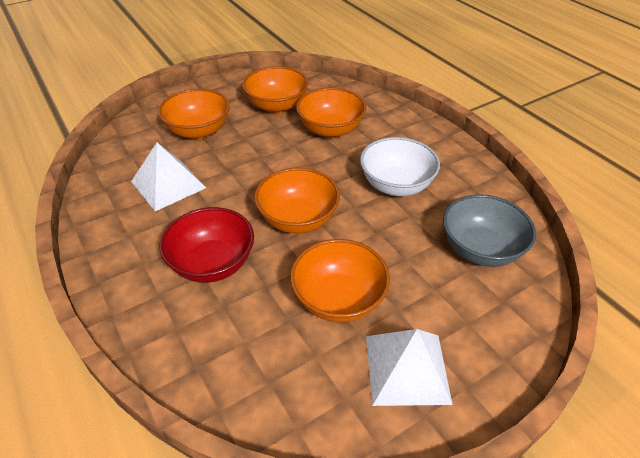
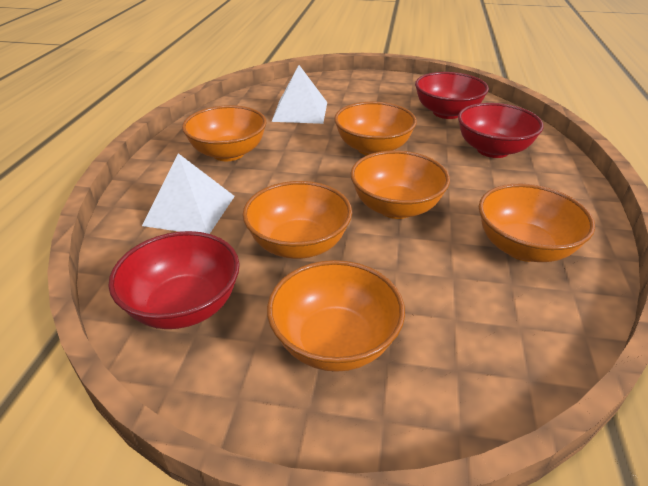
grey bowl: [443,194,536,267] = 1 -> none = 0
orange bowl: [158,89,230,139] [242,66,309,113] [254,168,340,234] [290,239,390,322] [296,88,366,138] = 5 -> [182,105,266,161] [243,181,352,259] [267,260,405,372] [334,102,417,156] [350,150,450,219] [479,184,595,262] = 6
red bowl: [160,207,254,283] = 1 -> [108,231,240,329] [415,72,489,119] [458,103,544,158] = 3
white bowl: [360,137,440,196] = 1 -> none = 0

